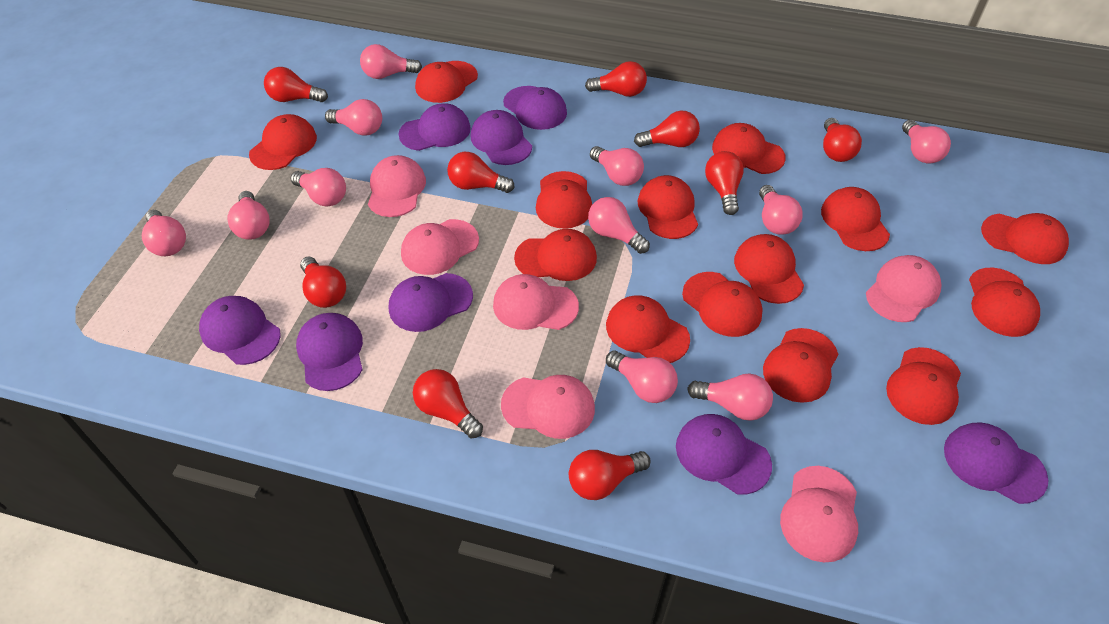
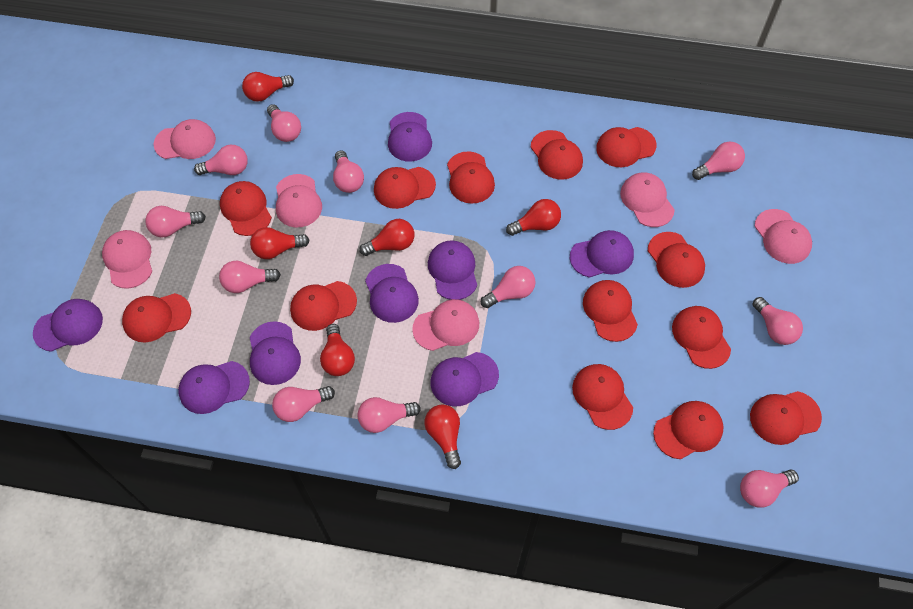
red cap: [249,114,317,170] [415,61,478,103] [514,229,597,281] [536,171,592,229] [606,295,690,363] [638,175,698,239] [682,272,763,337] [712,123,786,174] [734,234,804,304] [763,328,839,403] [821,187,890,251] [886,347,961,425] [969,267,1040,337] [981,213,1069,264] = 14 -> [122,293,191,342] [220,181,272,236] [290,281,357,331] [374,167,436,209] [447,151,495,204] [530,130,583,180] [572,364,633,430] [583,280,638,342] [596,127,657,167] [648,232,705,288] [653,401,724,459] [672,306,731,369] [750,391,822,445] = 13
red light bulb: [264,67,328,102] [300,257,346,308] [413,369,483,438] [447,152,515,193] [569,450,651,500] [585,61,647,97] [634,111,700,147] [705,151,744,215] [823,118,862,162] = 9 -> [242,72,294,102] [250,227,310,259] [320,324,355,376] [359,219,414,256] [424,404,461,469] [506,199,561,236] = 6

